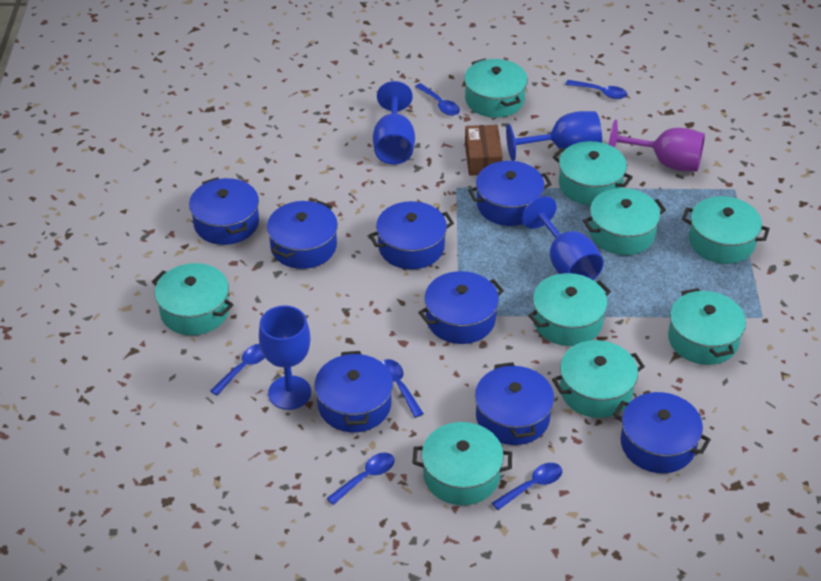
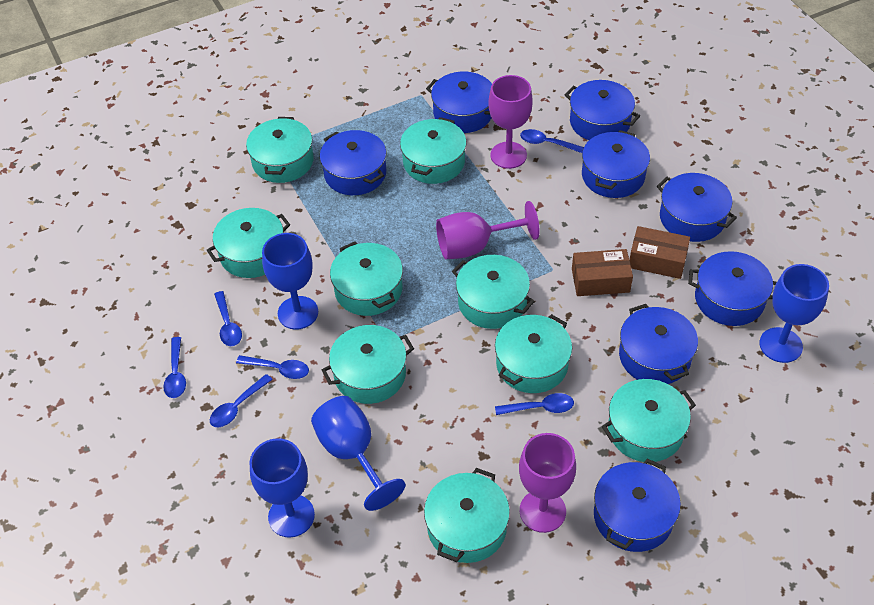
brown box: [465,125,503,176] = 1 -> [572,249,633,296] [629,226,690,279] = 2
purple goblet: [609,120,705,172] = 1 -> [436,201,539,259] [488,75,533,169] [519,433,576,533] = 3

